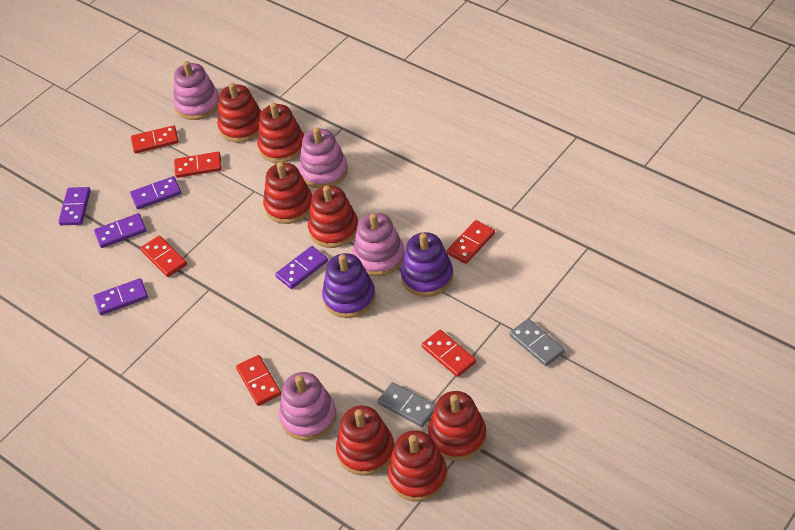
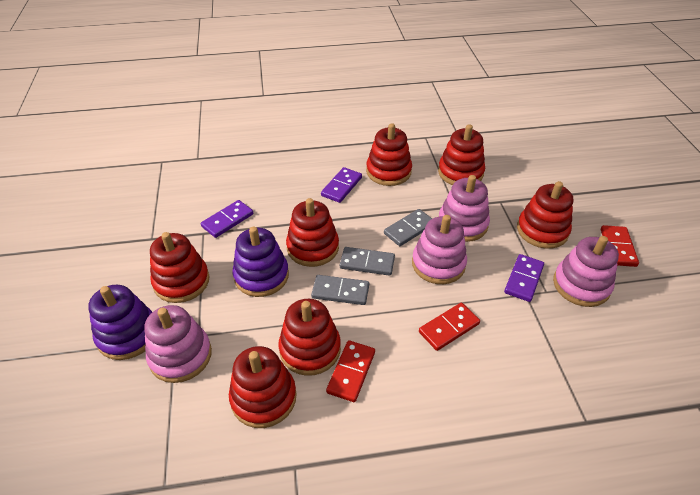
grey domino: [377,382,436,427] [510,319,565,366] = 2 -> [311,275,369,305] [340,247,395,276] [384,209,432,246] = 3
purple domino: [58,187,91,225] [94,213,146,248] [94,278,148,315] [130,176,181,209] [275,246,328,289] = 5 -> [201,200,253,238] [321,167,362,203] [504,254,544,302] = 3
red domino: [131,125,179,154] [140,235,187,277] [174,152,222,178] [236,355,281,406] [421,330,476,377] [447,220,495,264] = 6 -> [326,340,375,402] [419,303,480,351] [601,225,639,267] = 3

